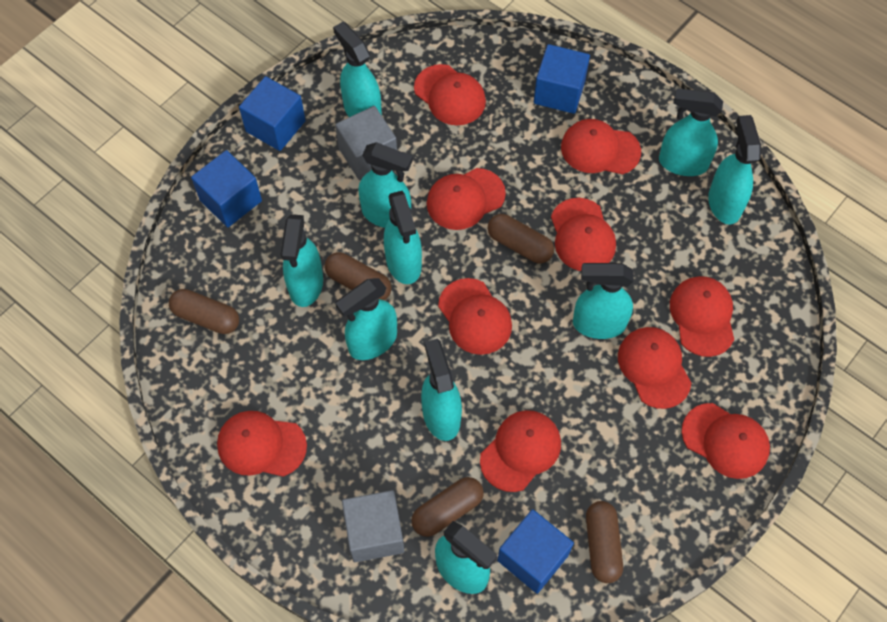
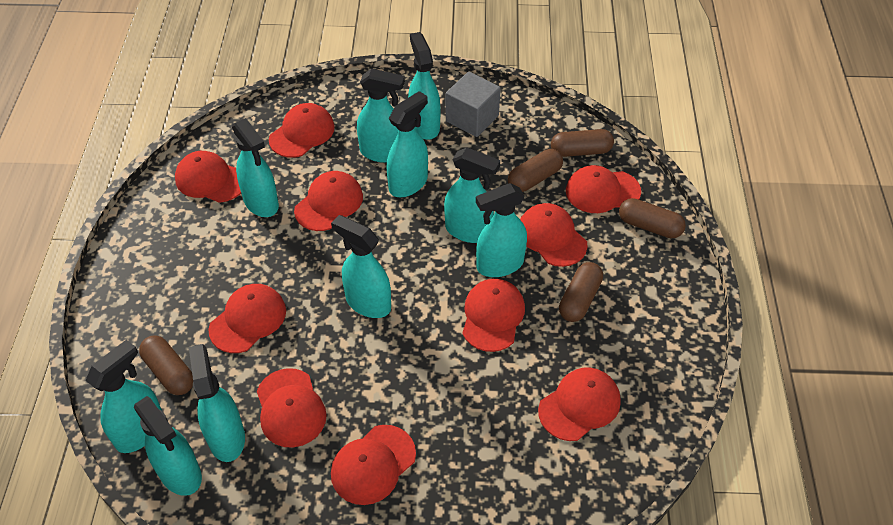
blue cube: [191,150,262,227] [239,76,306,151] [497,509,574,594] [534,44,590,114] = 4 -> none = 0
grey cube: [335,106,397,180] [342,490,404,562] = 2 -> [446,72,501,137] = 1

